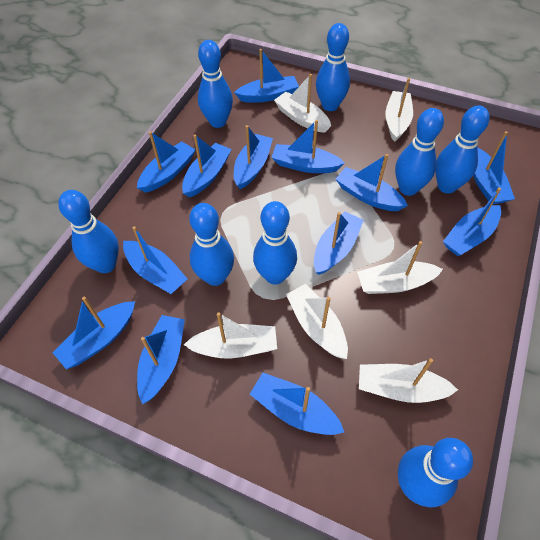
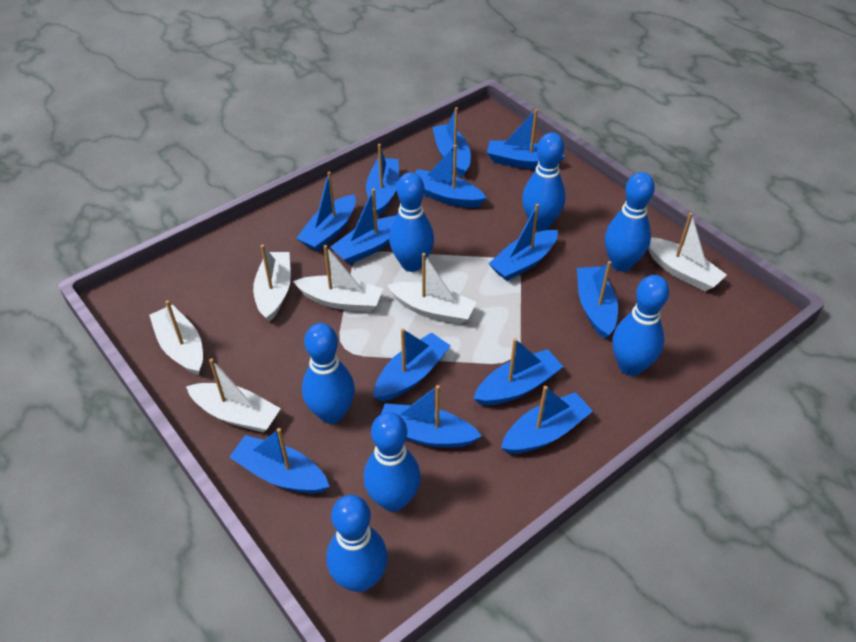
blue bowling pin: [58,190,119,273] [189,203,234,286] [198,40,233,128] [253,201,297,285] [316,23,350,111] [395,108,444,196] [398,438,473,507] [435,106,489,194] = 8 -> [302,323,355,424] [327,495,388,592] [363,412,421,512] [389,172,434,272] [522,132,566,231] [605,172,655,272] [612,275,669,376] = 7

